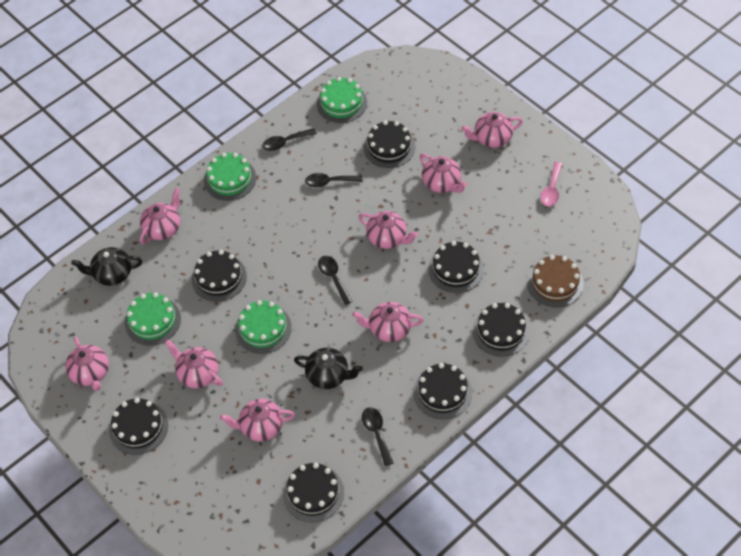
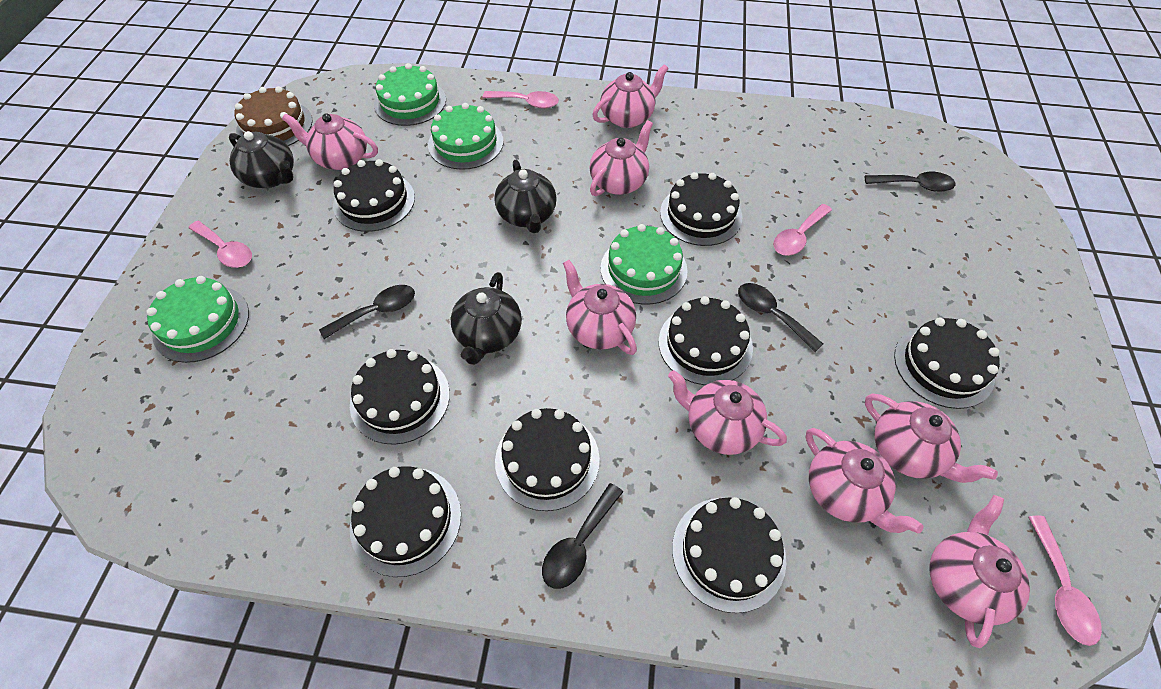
black cake: [109,398,168,455] [192,250,247,302] [283,463,344,522] [363,121,415,168] [413,363,472,419] [428,241,484,293] [473,303,530,356] = 7 -> [333,159,415,232] [350,349,450,445] [350,466,461,577] [495,408,600,511] [659,296,753,385] [660,172,742,246] [672,497,786,613] [894,318,1000,409] = 8
black teapot: [71,247,142,286] [294,348,363,389] = 2 -> [229,131,294,188] [451,272,522,365] [494,160,557,233] = 3
pink spoon: [540,162,562,206] = 1 -> [189,221,252,268] [483,91,559,109] [773,204,832,256] [1028,516,1102,646] = 4

